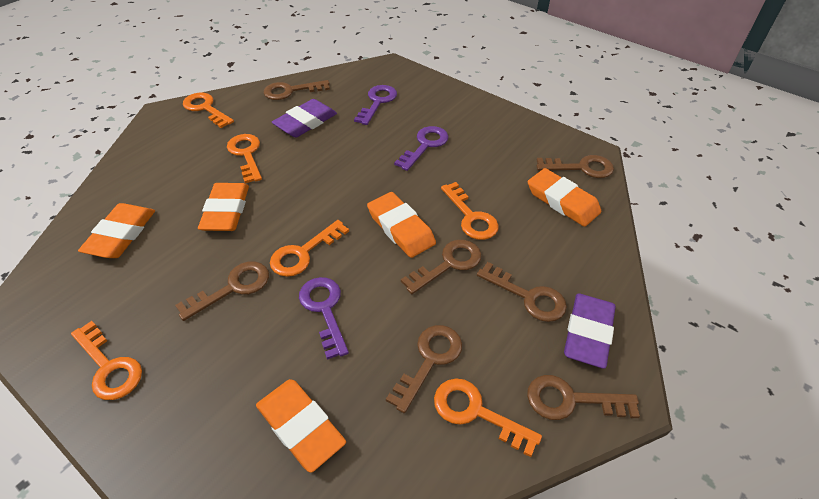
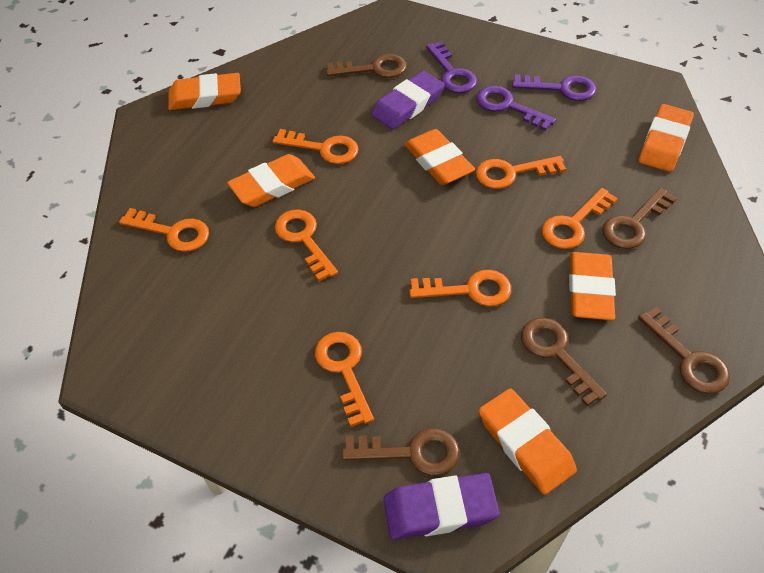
brown key: [175,261,269,321] [264,80,330,100] [386,325,462,413] [401,240,482,294] [477,262,567,322] [527,375,640,420] [537,155,614,178] = 7 -> [326,54,407,78] [342,428,460,476] [521,317,607,406] [602,188,677,249] [638,307,730,394] = 5
orange eraser: [78,203,155,258] [198,183,249,231] [256,379,346,473] [367,192,436,258] [528,168,602,227] = 5 -> [168,73,241,110] [227,154,315,207] [404,129,475,185] [479,388,577,495] [569,252,616,320] [639,104,694,172] = 6
orange key: [71,321,142,400] [183,93,234,128] [227,134,262,183] [270,220,349,277] [434,379,542,457] [441,182,499,240] = 6 -> [119,208,209,252] [273,129,358,164] [275,210,338,281] [315,332,374,427] [409,270,511,307] [476,156,566,189] [542,188,618,249] = 7

